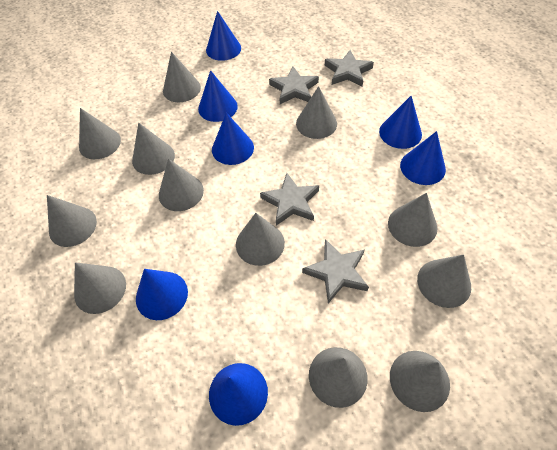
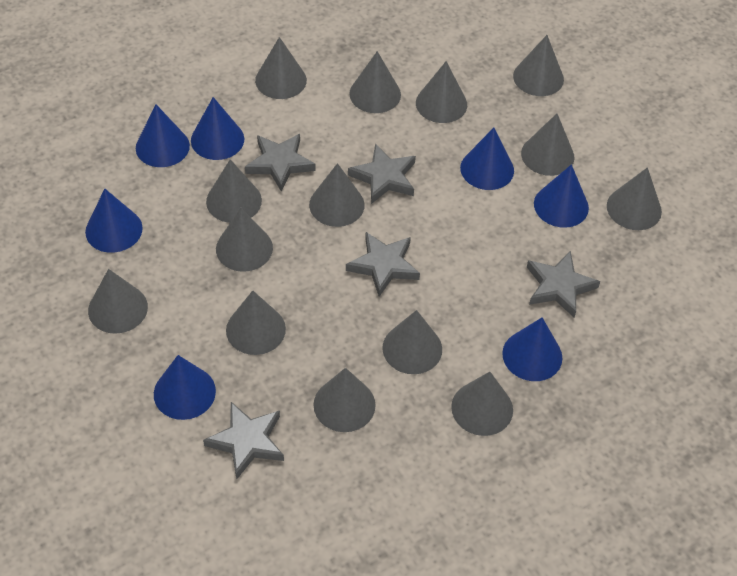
grey cone: [47,195,97,247] [74,262,126,314] [79,108,121,159] [132,123,175,175] [159,159,204,211] [163,52,201,102] [236,213,285,266] [296,86,337,139] [309,347,368,408] [388,193,437,247] [390,351,450,412] [417,254,471,308] = 12 -> [88,269,148,334] [206,159,262,223] [216,208,273,272] [226,290,286,355] [255,37,307,99] [309,163,365,227] [314,368,376,432] [349,51,401,113] [382,310,442,374] [416,61,467,123] [451,372,513,436] [513,35,564,96] [521,113,575,176] [607,167,662,230] = 14
grey star: [260,173,319,226] [269,66,319,104] [302,239,369,303] [325,50,374,87] = 4 -> [203,402,284,480] [245,134,316,192] [346,232,420,297] [348,144,416,204] [527,251,600,318] = 5

